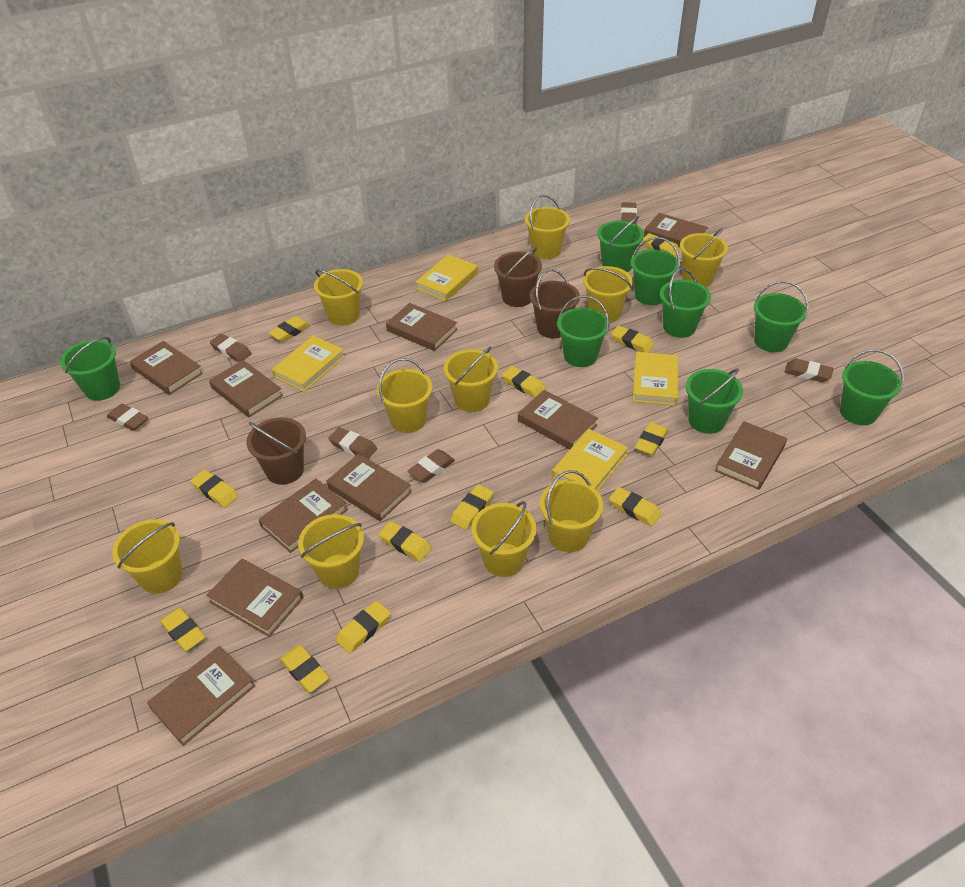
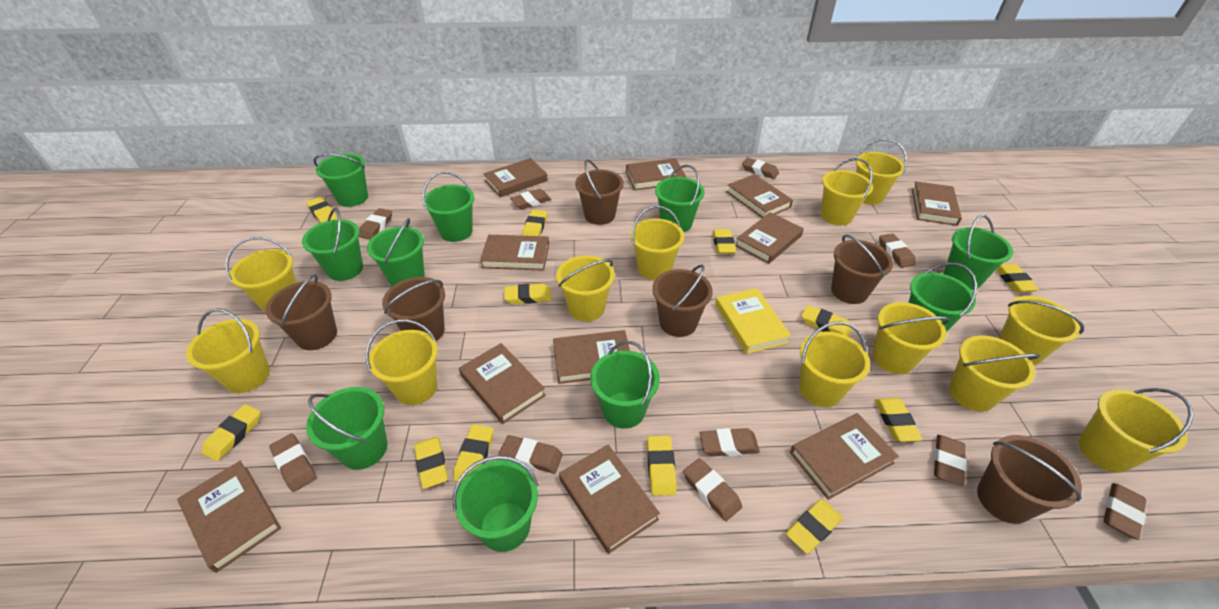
brown book: [130,341,203,395] [147,646,255,746] [206,558,303,637] [209,360,283,417] [258,479,348,553] [327,453,412,521] [386,303,458,351] [518,390,598,450] [644,213,708,248] [715,421,787,490] = 10 -> [177,461,281,573] [459,343,546,424] [480,235,549,271] [484,158,548,197] [553,330,630,384] [559,445,660,554] [626,158,686,190] [727,174,793,218] [735,212,804,264] [790,413,899,500] [912,181,962,226] = 11
brown bucket: [246,417,306,485] [494,247,542,307] [530,269,580,338] = 3 -> [265,274,337,350] [382,277,445,341] [575,159,624,225] [652,265,713,337] [831,234,893,304] [977,435,1082,524] = 6
brown eraser: [107,403,148,431] [210,334,251,362] [328,427,377,459] [408,449,455,482] [621,202,637,224] [785,359,834,382] = 6 -> [269,433,317,492] [359,208,392,240] [499,435,563,474] [510,189,551,209] [683,458,742,521] [700,428,760,456] [742,158,779,179] [879,233,916,268] [934,435,967,486] [1103,483,1146,540] = 10
green bucket: [60,337,120,401] [557,295,609,367] [597,216,644,272] [631,237,680,305] [660,268,711,338] [686,368,743,434] [754,281,808,352] [840,350,904,425] = 8 -> [302,207,363,281] [306,387,388,470] [314,153,368,207] [367,218,425,286] [422,172,474,242] [452,455,538,552] [590,341,660,429] [655,165,705,232] [908,263,977,332] [944,215,1013,290] = 10
yellow book: [271,336,345,392] [416,254,478,301] [552,429,628,491] [633,352,678,406] = 4 -> [715,288,791,354] = 1
yellow bucket: [112,519,183,594] [298,514,364,589] [314,269,363,326] [377,358,433,433] [444,347,498,412] [471,501,536,577] [525,195,570,259] [540,470,603,552] [583,266,633,323] [680,228,728,287] = 10 -> [186,308,270,393] [225,237,296,313] [366,319,438,405] [556,255,615,322] [630,206,685,280] [799,322,870,407] [821,158,873,225] [856,139,907,205] [873,302,950,374] [949,335,1040,412] [999,296,1084,366] [1078,388,1193,473] = 12

